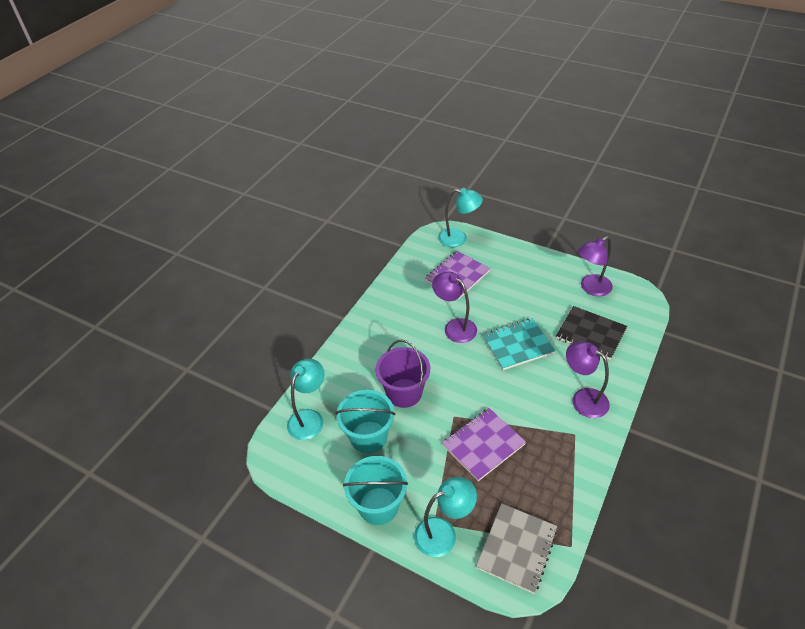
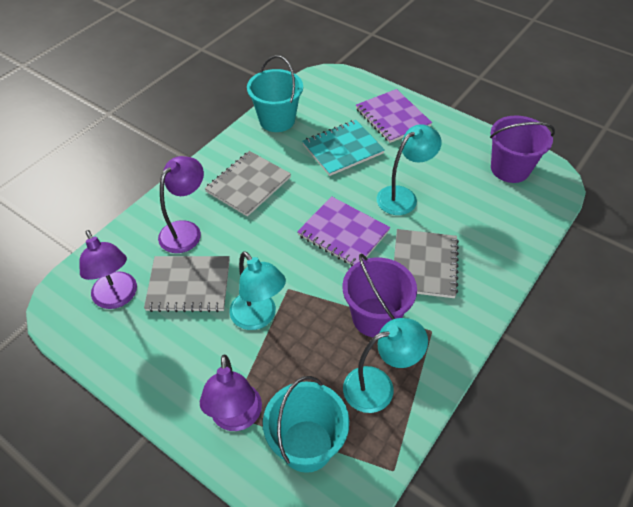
black notebook: [556,306,627,360] = 1 -> none = 0
grey notebook: [476,503,557,594] = 1 -> [144,256,230,312] [205,151,291,217] [394,229,459,298] = 3
purple bucket: [375,340,430,408] = 1 -> [342,253,417,337] [490,115,555,183] = 2

